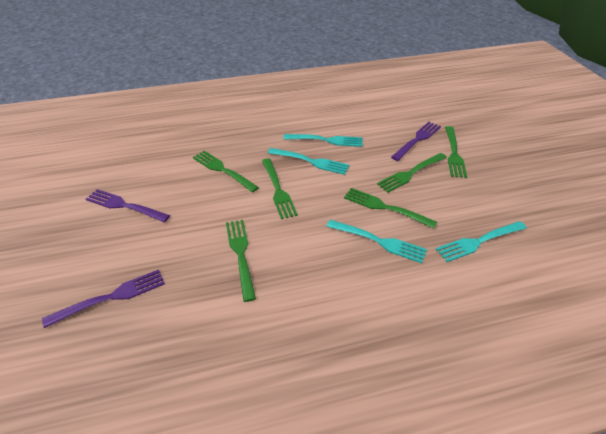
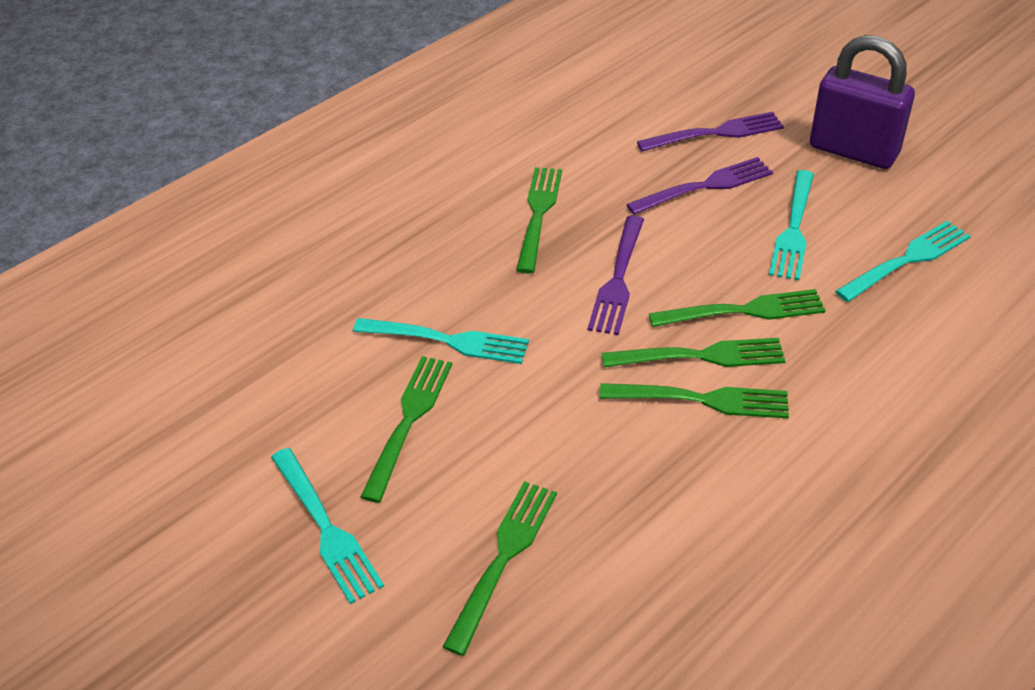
purple padlock: none = 0 -> [810,35,915,169] = 1

